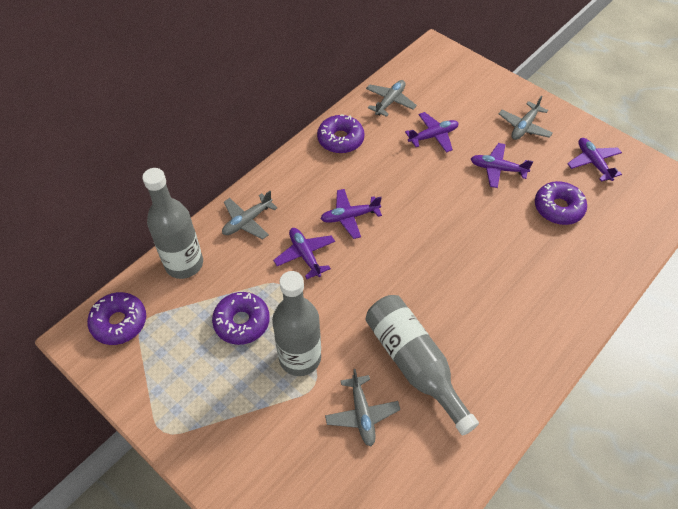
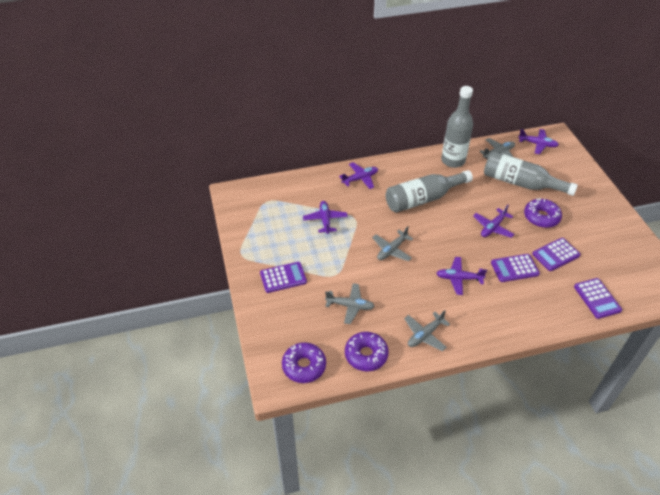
purple calculator: none = 0 -> [260,262,307,293] [491,254,540,282] [532,238,581,271] [574,278,622,319] = 4
purple donut: [87,292,146,345] [212,292,270,345] [317,114,365,154] [535,181,587,225] = 4 -> [282,342,326,383] [345,332,389,371] [524,198,562,228] = 3

